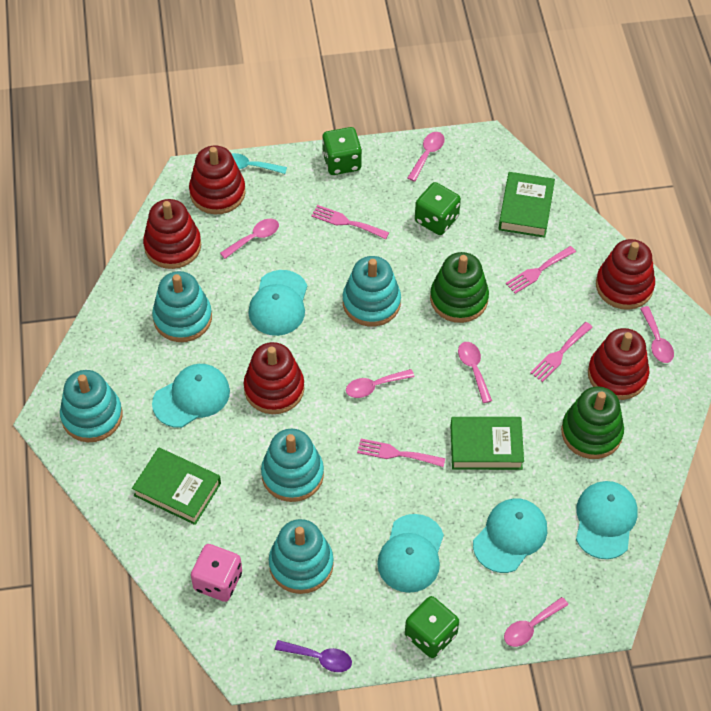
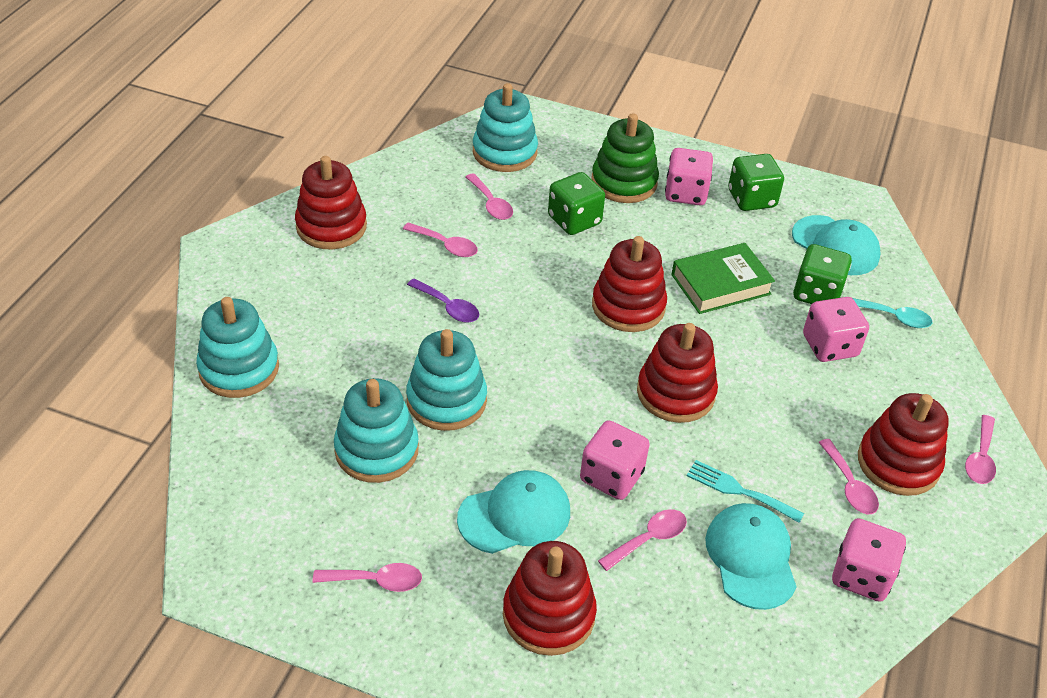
green book: [132,447,221,525] [450,417,524,470] [498,172,555,238] = 3 -> [671,243,775,314] = 1
green stacking toy: [430,252,489,323] [561,386,624,459] = 2 -> [591,113,659,203] = 1
pink dice: [191,544,242,602] = 1 -> [580,420,650,500] [665,148,713,205] [803,297,869,362] [832,518,906,602] = 4
pink fork: [311,205,389,239] [357,439,445,467] [506,246,576,294] [530,322,593,382] = 4 -> none = 0
turquoise cap: [152,364,230,428] [248,270,307,336] [377,514,444,593] [473,498,547,573] [576,481,638,559] = 5 -> [457,470,570,554] [705,503,797,610] [792,215,880,275] = 3
turquoise fork: none = 0 -> [687,460,804,523] = 1
turquoise stacking toy: [60,370,122,442] [152,271,212,342] [261,429,324,502] [269,519,334,594] [343,256,401,326] = 5 -> [196,297,279,398] [334,378,419,483] [406,329,487,431] [473,83,538,172] = 4

